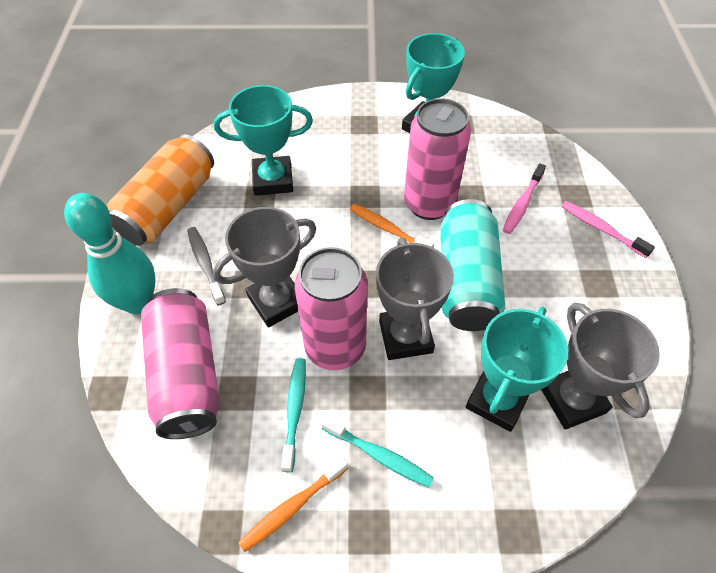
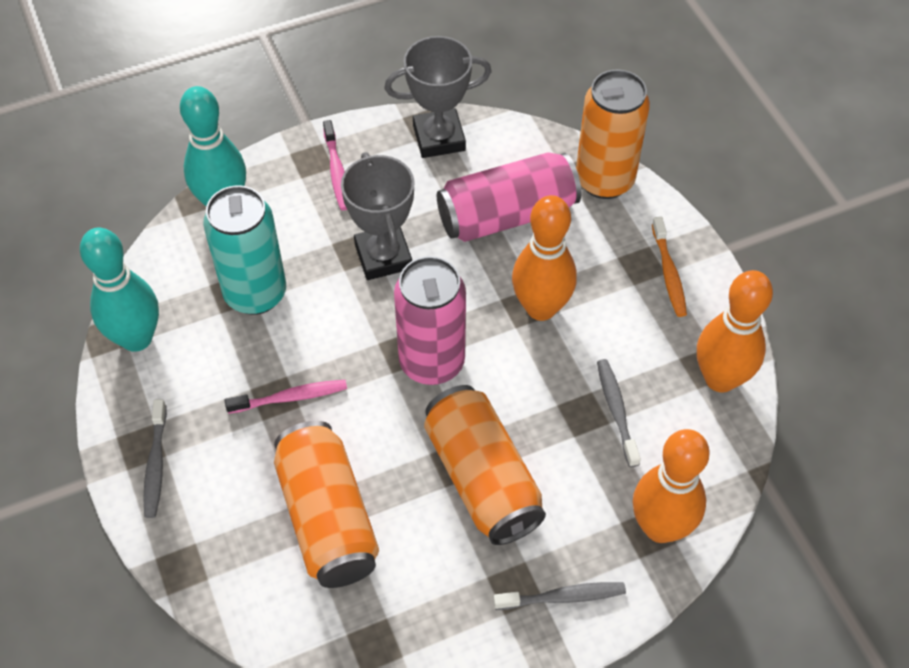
grey toothbrush: [187,227,226,305] = 1 -> [143,399,167,518] [493,582,626,610] [597,359,641,467] = 3
grey trophy: [213,207,316,327] [376,238,454,360] [541,303,660,429] = 3 -> [341,152,414,280] [384,36,492,158] = 2
orange bowling pin: none = 0 -> [512,195,577,321] [633,429,710,543] [697,270,773,393] = 3
orange can: [107,134,214,246] = 1 -> [274,421,379,588] [424,385,546,545] [576,69,650,199] = 3
orange toothbrush: [238,457,348,552] [350,204,434,248] = 2 -> [652,217,687,317] = 1
pink can: [141,288,220,439] [295,247,368,370] [404,98,471,220] = 3 -> [394,256,466,385] [437,152,581,242] = 2
turquoise bowling pin: [64,193,155,314] = 1 -> [80,228,159,352] [180,86,246,206] = 2
turquoise toothbrush: [281,358,306,472] [321,416,434,488] = 2 -> none = 0
turquoise trophy: [214,85,313,196] [402,33,465,133] [466,307,568,432] = 3 -> none = 0

